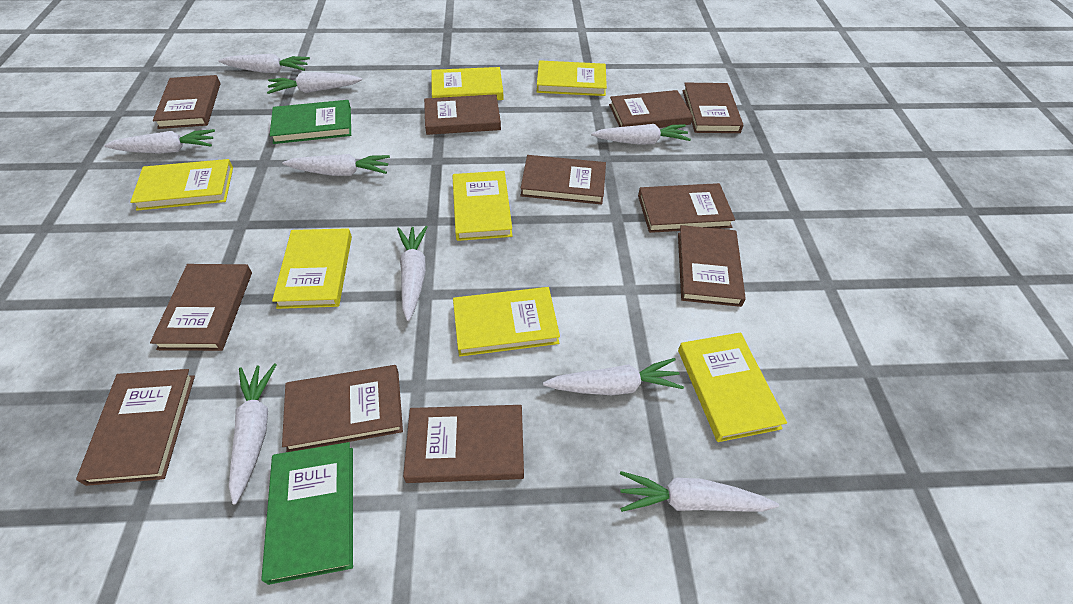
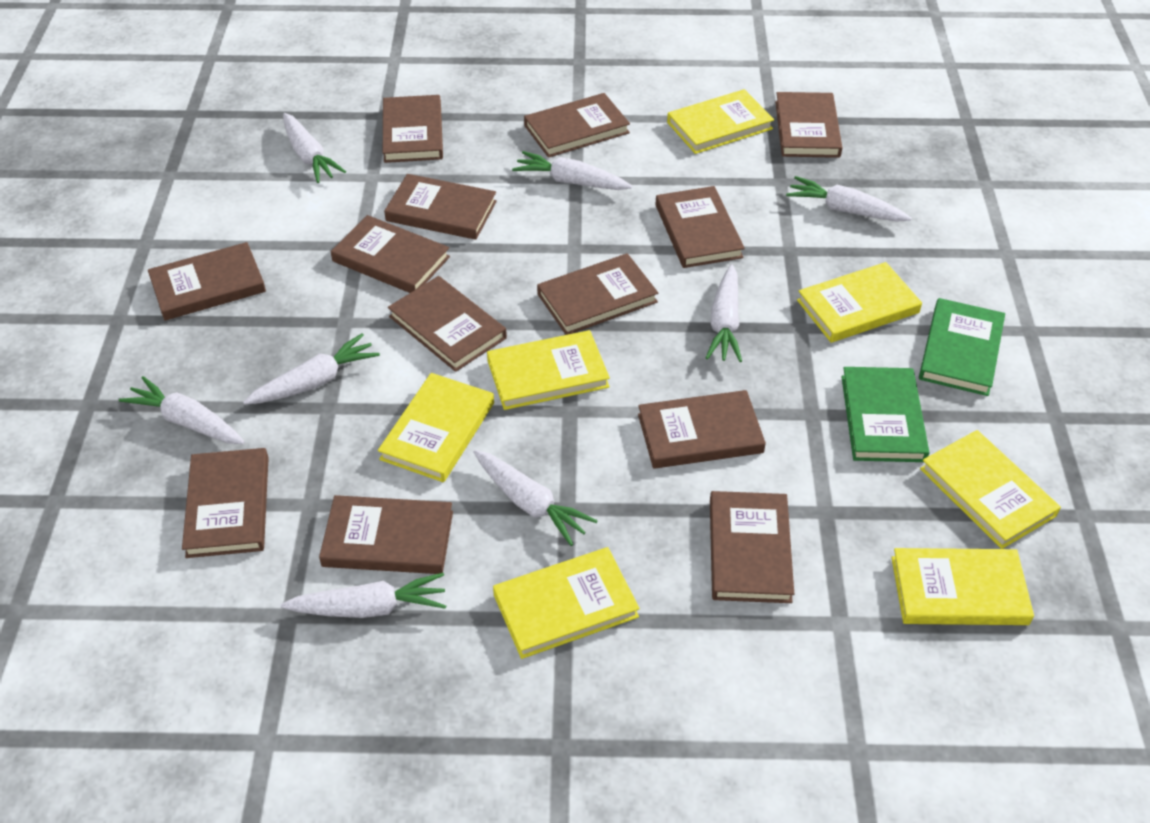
brown book: [76,369,195,486] [150,264,252,351] [153,75,220,129] [282,365,403,452] [403,405,524,483] [424,94,501,135] [520,155,606,204] [609,90,693,128] [638,183,735,233] [678,225,746,307] [683,83,743,133] = 11 -> [148,242,266,321] [182,448,269,558] [319,495,453,574] [331,215,450,293] [383,95,443,163] [384,174,497,240] [388,276,507,372] [524,93,630,158] [537,253,658,335] [638,390,766,469] [656,186,745,268] [710,491,794,603] [775,92,842,158] = 13
white carrot: [104,129,215,154] [218,54,310,73] [229,363,277,505] [267,72,362,94] [283,154,390,176] [397,226,427,321] [543,358,684,395] [591,124,691,145] [620,471,779,512] = 9 -> [119,376,245,444] [243,333,380,404] [281,573,446,618] [283,113,346,183] [473,450,598,546] [512,151,633,190] [706,264,742,362] [786,176,912,222] = 8

